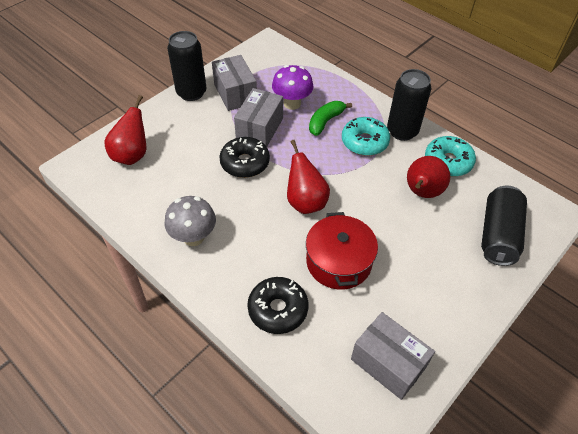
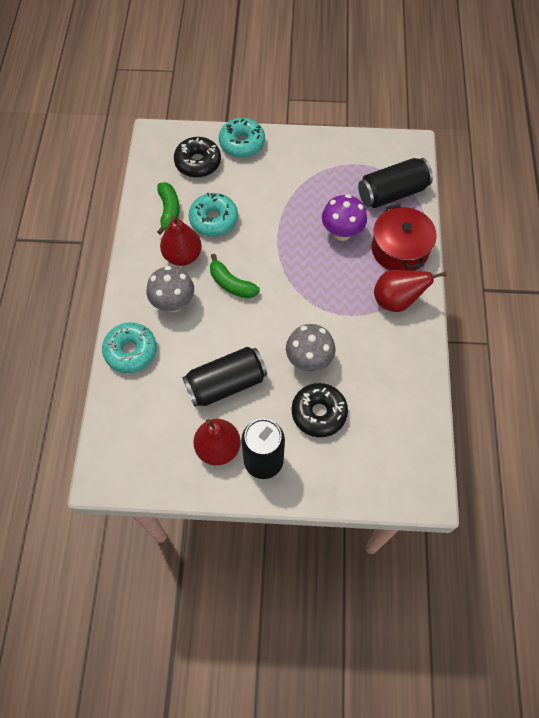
green banana: [309,101,352,136] = 1 -> [157,182,180,235] [210,254,260,298] = 2
grey box: [212,55,257,111] [234,88,283,147] [351,312,435,400] = 3 -> none = 0
grey mushroom: [165,196,216,246] = 1 -> [147,266,194,312] [286,324,336,372] = 2
turquoise donut: [342,117,390,156] [425,136,476,177] = 2 -> [102,322,157,373] [189,193,238,236] [219,118,265,158] = 3

